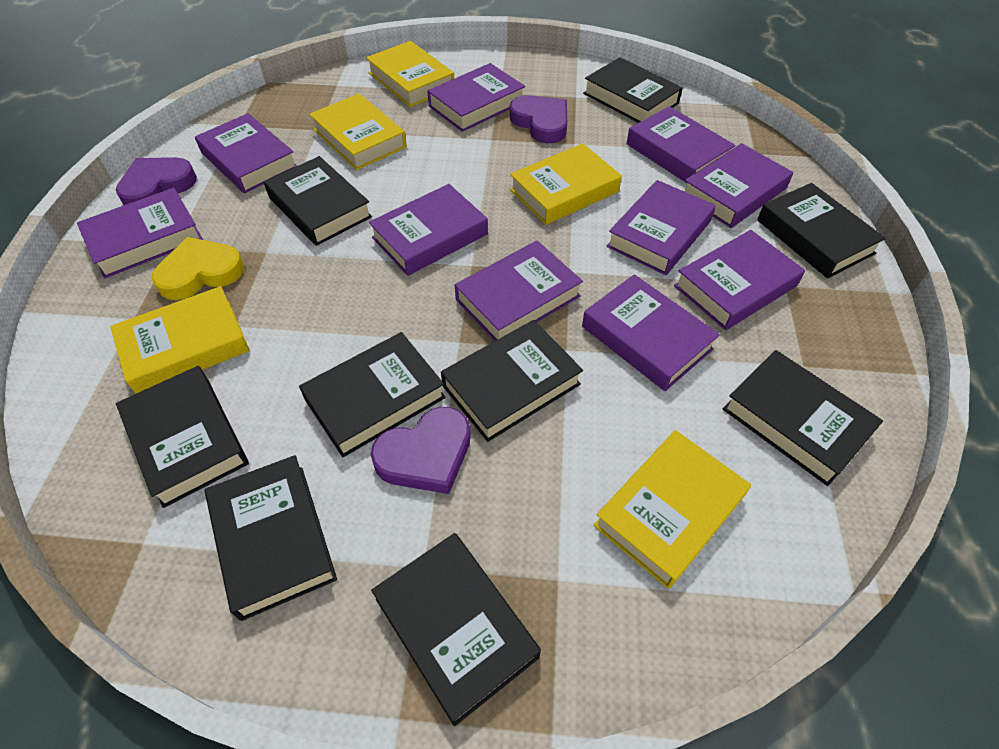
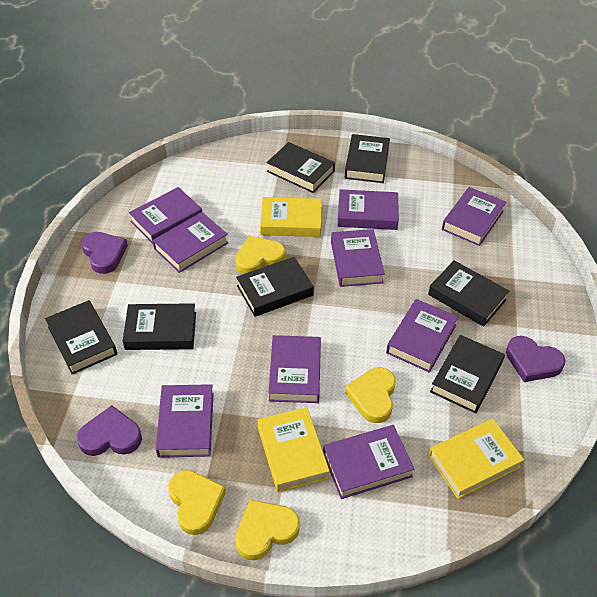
black book: [116,366,249,508] [205,455,337,621] [264,156,372,246] [299,332,446,457] [371,533,541,726] [441,320,583,442] [583,57,683,123] [723,350,883,486] [757,183,886,278] = 9 -> [45,300,117,375] [123,303,196,350] [236,257,314,317] [267,142,335,193] [345,134,390,183] [428,260,509,327] [430,335,505,413] = 7
purple book: [77,188,203,278] [195,113,297,194] [369,184,488,276] [427,63,525,132] [455,241,583,341] [582,274,720,391] [606,180,716,275] [626,106,736,183] [674,230,805,330] [685,143,793,228] = 10 -> [129,187,202,244] [152,212,228,273] [156,384,214,458] [269,335,321,403] [323,425,415,499] [331,229,385,287] [338,189,399,230] [386,299,458,373] [442,187,506,246] = 9
yellow book: [110,286,250,394] [309,94,407,170] [366,41,454,107] [510,143,622,225] [593,430,751,589] = 5 -> [257,407,330,492] [260,197,322,237] [428,419,524,499] = 3
yellow heart: [152,237,244,300] = 1 -> [168,470,226,535] [235,236,285,274] [235,500,300,560] [345,367,396,423] = 4

